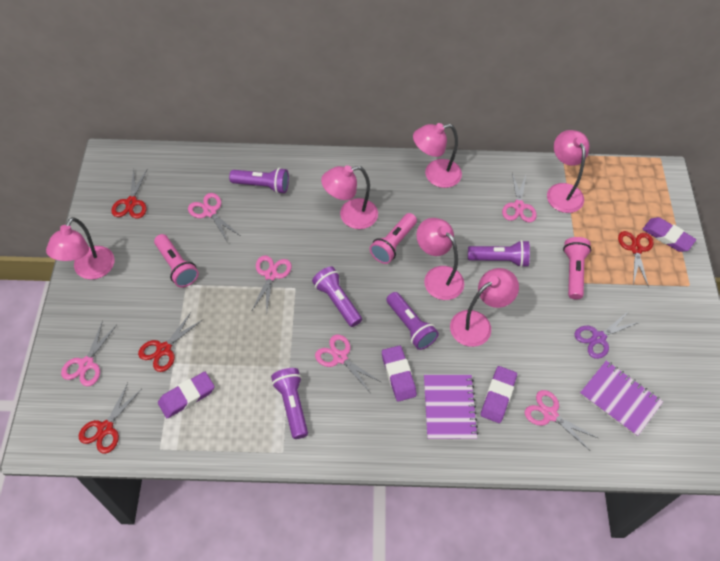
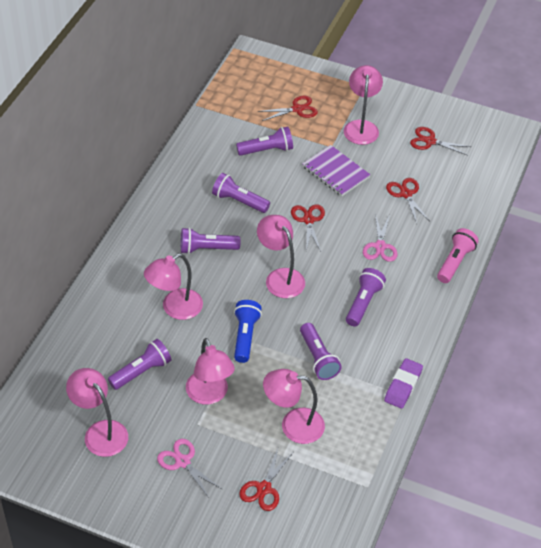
blue flashlight: none = 0 -> [234,300,262,363] = 1
pink flashlight: [154,234,199,287] [370,213,417,264] [563,237,592,299] = 3 -> [437,228,479,283] = 1
pink scissors: [61,321,117,386] [188,193,240,241] [251,256,292,312] [315,334,381,392] [502,173,537,222] [525,390,598,450] = 6 -> [157,439,222,498] [363,214,398,262] = 2
purple eraser: [158,372,215,418] [382,346,417,402] [481,366,517,423] [643,217,696,252] = 4 -> [384,358,423,409] = 1
purple flashlight: [229,168,289,194] [271,368,308,439] [312,266,362,327] [386,292,439,350] [468,240,530,267] = 5 -> [108,339,171,390] [181,227,241,254] [212,173,270,213] [236,126,293,156] [300,323,342,380] [346,268,386,326] = 6
purple notebook: [424,375,479,440] [580,361,663,437] = 2 -> [302,145,371,196] = 1
purple scissors: [574,311,639,359] = 1 -> none = 0
red scissors: [79,383,142,453] [111,168,147,219] [138,311,202,372] [618,231,654,287] = 4 -> [239,448,293,511] [258,96,318,121] [291,204,325,251] [386,178,430,224] [410,127,471,155] = 5

